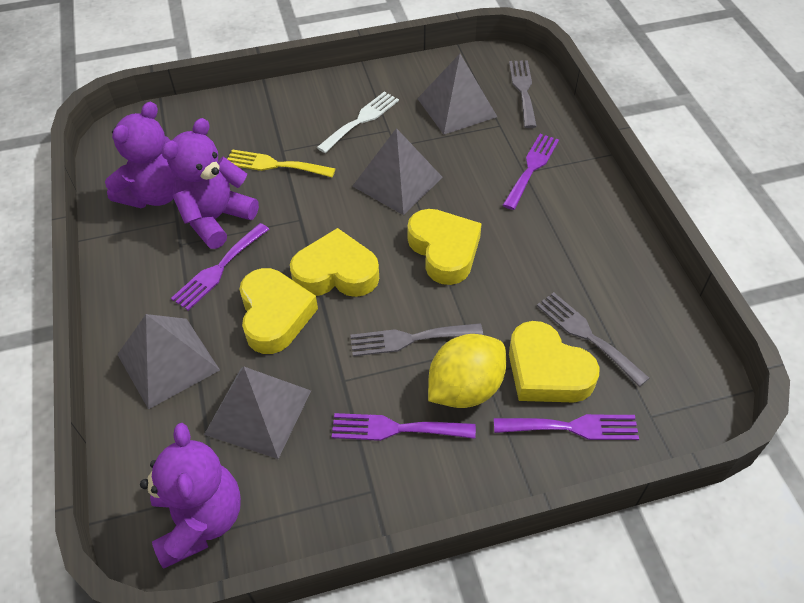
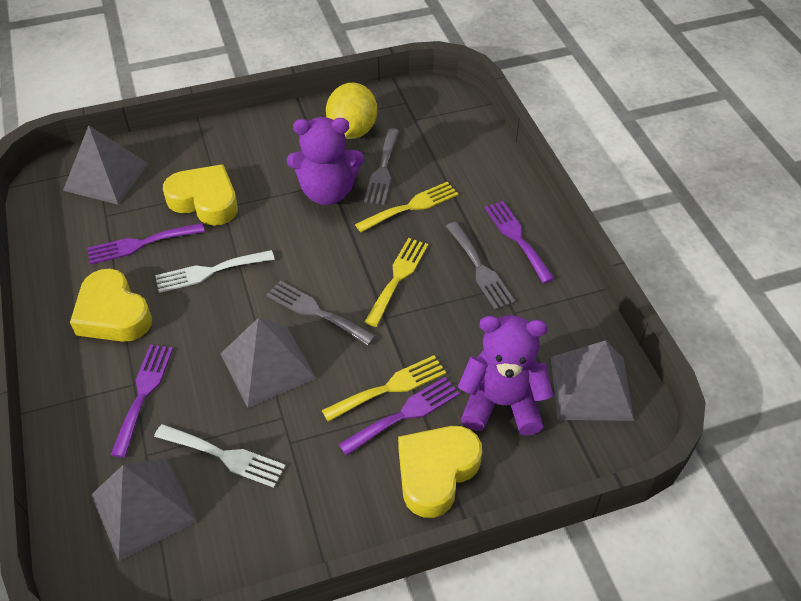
purple teddy bear: [105,102,176,208] [140,423,241,568] [161,118,259,249] = 3 -> [287,117,364,205] [458,315,553,436] = 2
white fork: [317,92,399,153] = 1 -> [154,424,286,488] [155,250,275,293] = 2
yellow fork: [228,149,335,177] = 1 -> [322,355,446,422] [355,182,458,232] [365,238,428,327] = 3
yellow heart: [239,268,318,354] [290,228,379,297] [407,209,482,285] [509,321,600,402] = 4 -> [70,269,152,342] [163,164,238,226] [398,426,482,518] = 3

